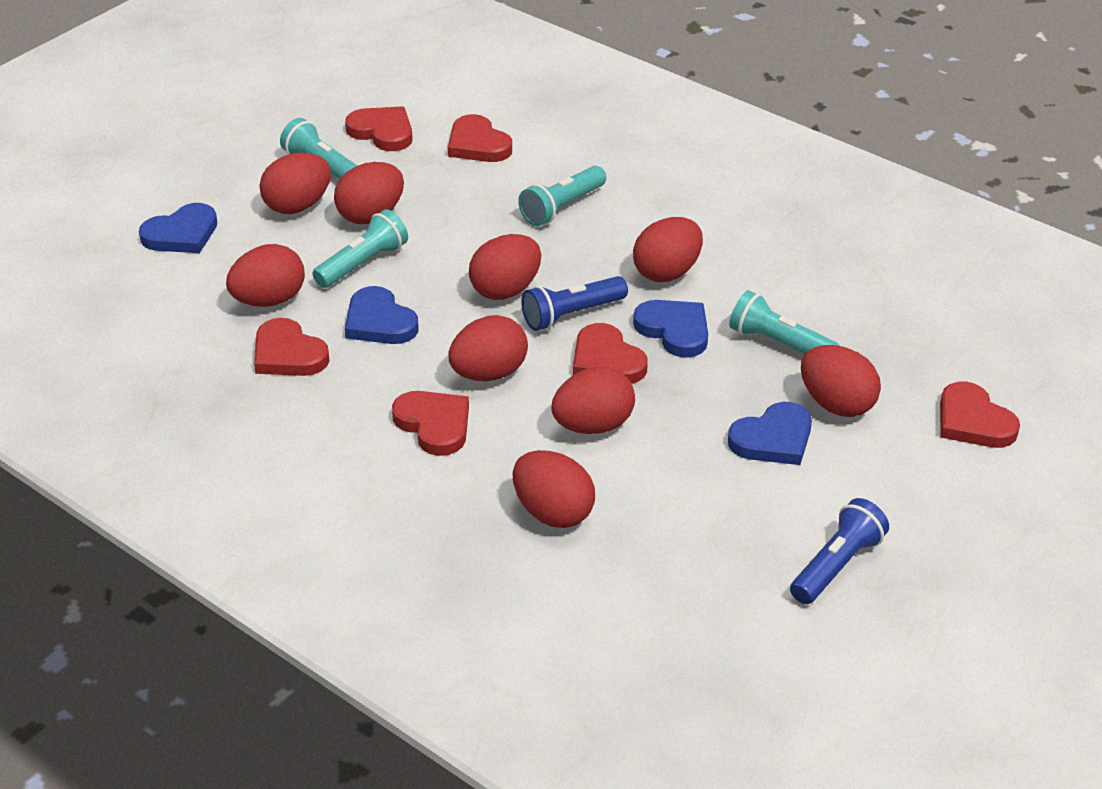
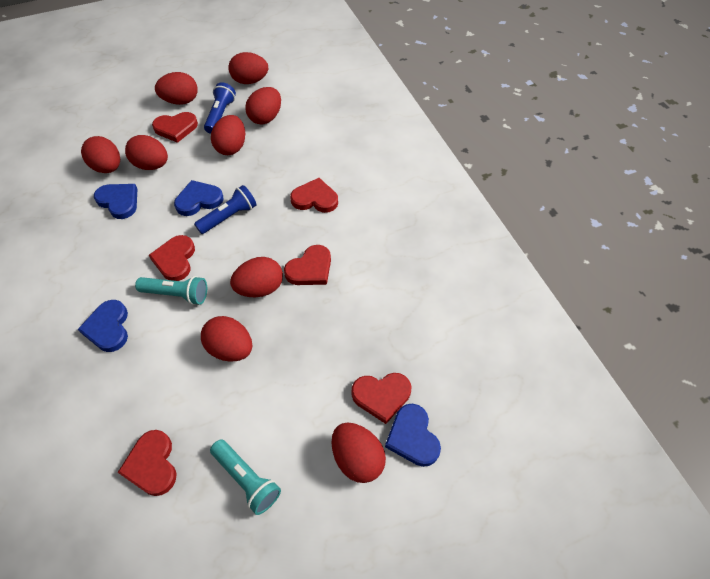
turquoise flashlight: [280,118,357,179] [312,209,408,288] [518,166,606,226] [729,290,840,354] = 4 -> [135,276,207,305] [210,439,281,515] = 2

